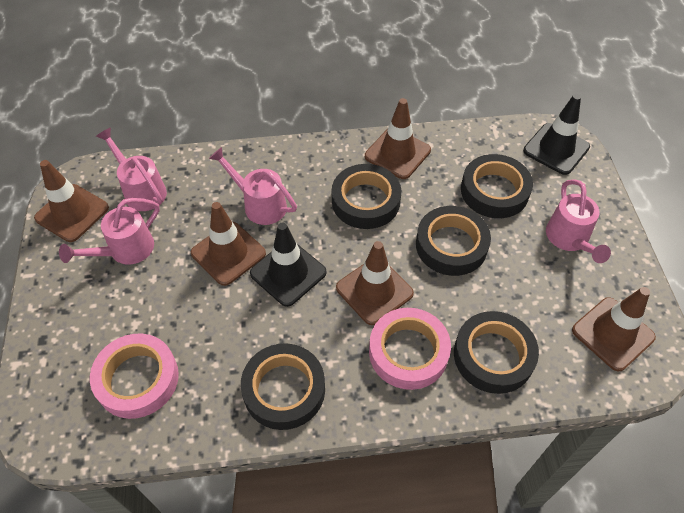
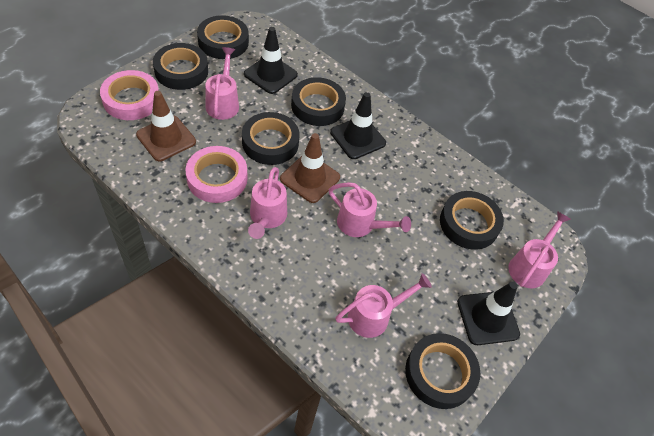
black tape: [241,343,325,430] [332,164,401,229] [416,206,491,276] [454,311,539,394] [461,154,533,218] = 5 -> [153,43,208,90] [197,15,249,59] [242,112,299,165] [291,77,346,126] [405,333,480,409] [440,191,504,250] = 6
black traffic cone: [250,222,327,307] [523,94,590,175] = 2 -> [244,27,298,94] [330,92,386,159] [457,282,520,345] = 3
brown traffic cone: [34,160,109,242] [191,202,266,286] [336,241,414,325] [365,98,431,179] [572,287,656,371] = 5 -> [136,91,196,161] [280,133,340,203] = 2
pink watering can: [59,198,160,264] [96,128,167,211] [209,147,297,225] [546,179,611,263] = 4 -> [205,47,239,120] [248,167,287,239] [329,182,411,237] [335,273,432,338] [508,211,571,289] = 5

